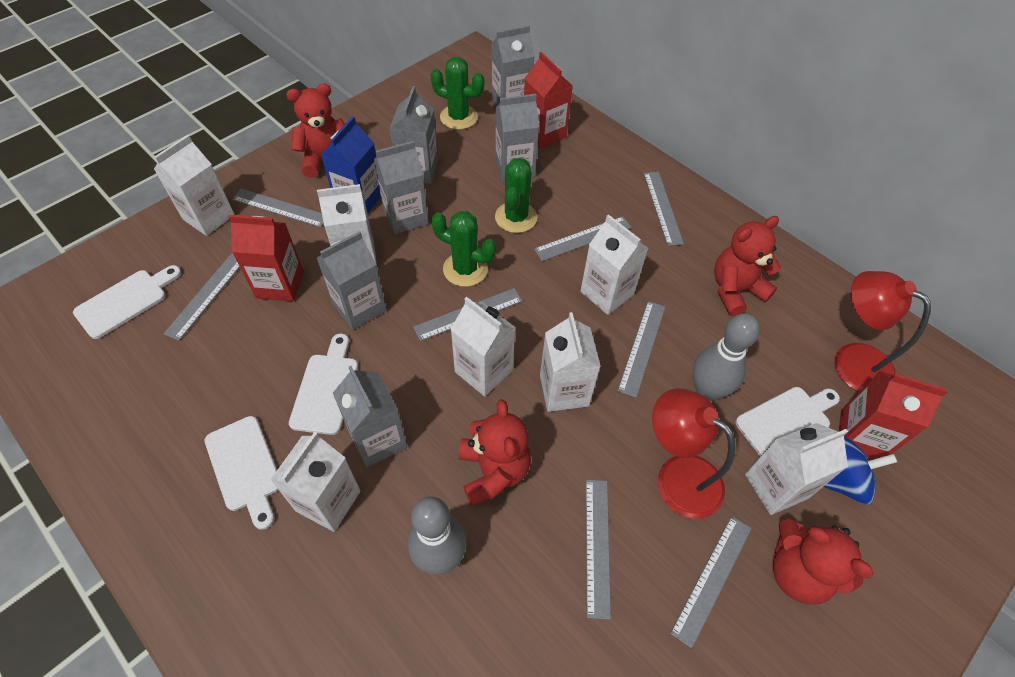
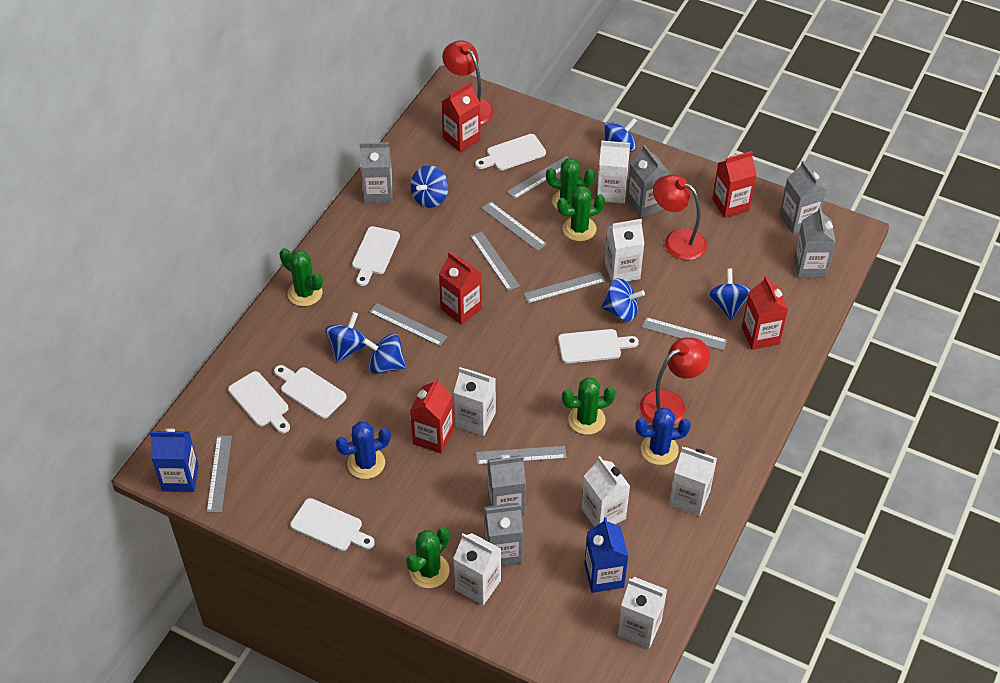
blue cactus: none = 0 -> [335,422,391,479] [635,407,691,465] = 2
blue carton: [321,116,381,213] = 1 -> [150,428,199,492] [585,517,628,593] = 2
blue spinning top: [824,436,897,505] = 1 -> [325,312,367,362] [362,334,406,374] [410,165,448,208] [601,278,645,322] [604,117,637,152] [708,269,751,320] = 6
green cactus: [431,57,484,130] [431,211,496,287] [495,158,537,233] = 3 -> [280,248,323,306] [406,527,449,588] [546,158,595,209] [557,186,605,241] [562,377,616,435] = 5
grey bowling pin: [408,497,466,575] [693,314,760,401] = 2 -> none = 0
red carton: [228,215,304,302] [524,52,573,149] [839,371,948,459] = 3 -> [410,378,454,453] [439,252,482,325] [441,82,481,152] [712,151,757,218] [742,276,788,350] = 5
red lamp: [652,388,735,519] [834,271,931,392] = 2 -> [442,40,494,125] [640,337,710,424] [653,175,707,260] = 3
red teddy bear: [286,83,345,178] [459,399,531,506] [714,216,781,316] [773,519,874,604] = 4 -> none = 0
white cutting board: [73,265,181,339] [205,416,278,530] [289,333,358,435] [735,387,840,457] = 4 -> [228,371,290,434] [274,365,347,419] [290,498,375,551] [352,226,400,286] [475,134,546,170] [558,329,639,364] = 6

